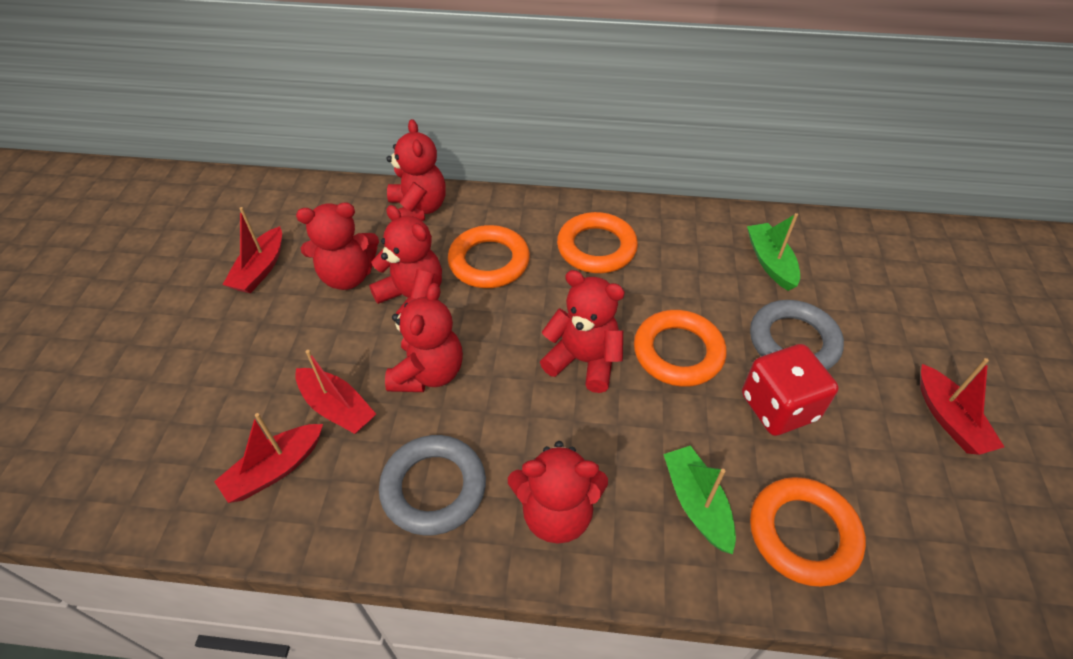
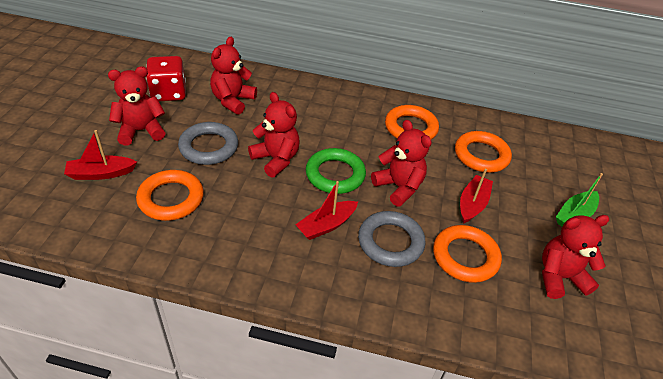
green boat: [663,445,736,554] [747,213,800,291] = 2 -> [556,173,603,226] = 1
green ring: none = 0 -> [306,148,366,194] = 1
red boat: [214,413,323,503] [223,207,282,293] [295,350,376,434] [920,358,1004,455] = 4 -> [64,130,137,180] [295,181,358,240] [460,169,493,224] = 3
red teddy bear: [296,203,379,290] [369,205,442,315] [385,283,463,392] [387,119,446,221] [508,441,608,543] [540,270,625,393] = 6 -> [108,66,165,145] [210,37,257,115] [248,92,300,177] [371,120,432,207] [542,215,609,299] = 5

